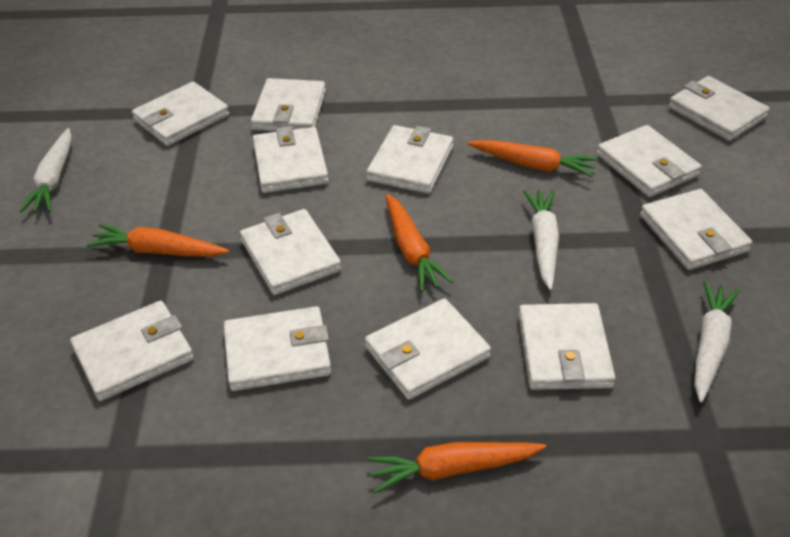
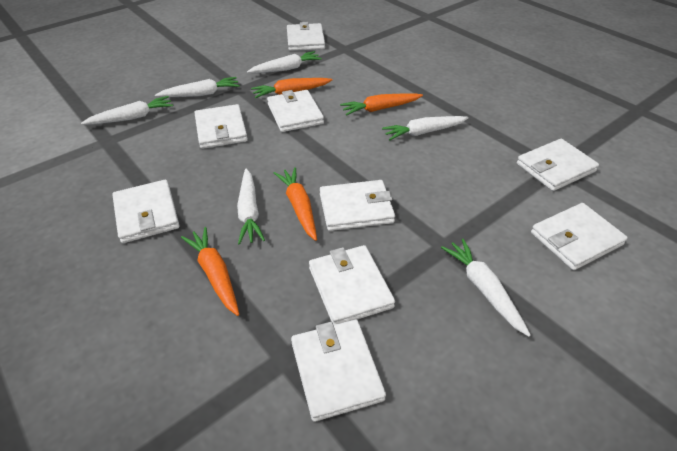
white carrot: [19,128,72,213] [523,190,559,290] [694,281,740,402] = 3 -> [81,96,173,125] [155,77,240,97] [237,168,265,245] [247,51,322,73] [382,116,469,140] [441,239,531,337] = 6
white wallet: [70,301,194,401] [132,82,229,146] [223,306,331,391] [240,209,341,295] [251,78,326,131] [253,126,329,193] [365,298,491,400] [367,125,453,194] [518,303,616,390] [597,125,702,197] [640,189,752,270] [669,76,770,141] = 12 -> [112,180,180,243] [195,104,248,149] [267,90,324,132] [287,22,325,51] [291,320,386,422] [309,245,395,325] [320,180,395,231] [517,139,599,191] [531,203,628,270] = 9

